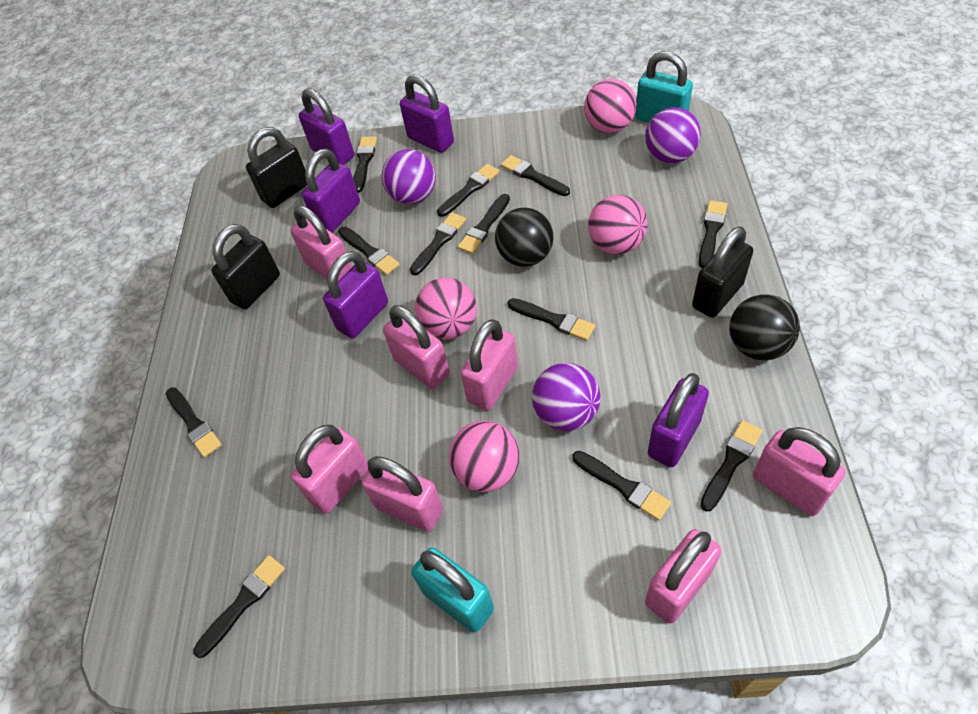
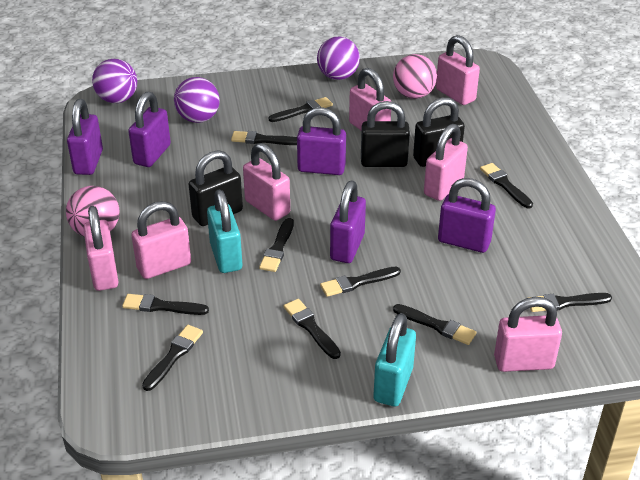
black ball: [495,207,554,267] [729,294,800,361] = 2 -> none = 0
black brush: [166,387,222,457] [193,555,285,658] [338,226,400,275] [353,137,377,193] [410,213,466,275] [437,164,499,217] [458,194,510,254] [501,155,570,196] [507,298,595,341] [572,451,671,520] [699,200,728,268] [700,420,763,512] = 12 -> [122,294,209,315] [142,325,203,391] [231,131,297,145] [259,218,294,272] [269,97,333,122] [284,299,341,359] [320,267,401,297] [393,304,477,345] [480,163,533,209] [528,293,612,312] = 10
pink ball: [415,278,477,339] [449,421,520,492] [584,79,637,133] [588,195,648,254] = 4 -> [66,186,120,237] [393,54,437,99] = 2

